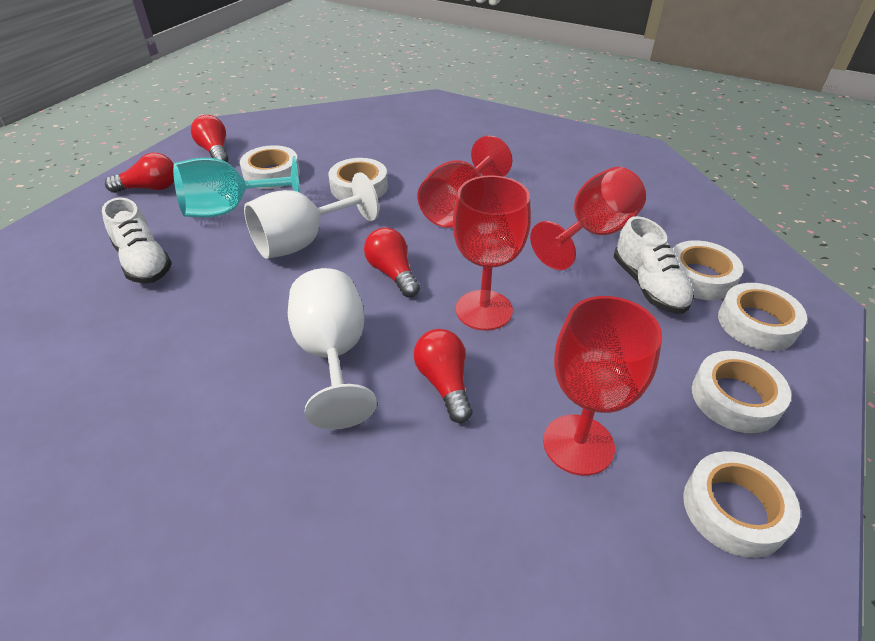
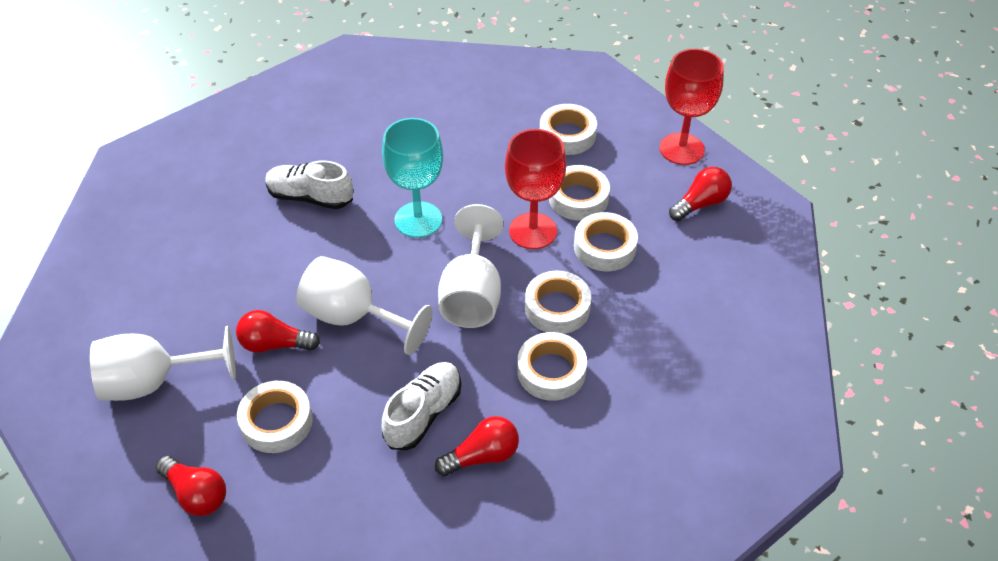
red goblet: [418,136,512,228] [453,175,531,331] [530,167,646,270] [543,296,662,476] = 4 -> [505,129,566,249] [659,49,724,165] = 2
white goblet: [244,173,379,259] [288,268,377,430] = 2 -> [90,326,236,401] [296,256,433,355] [438,204,504,328] = 3

